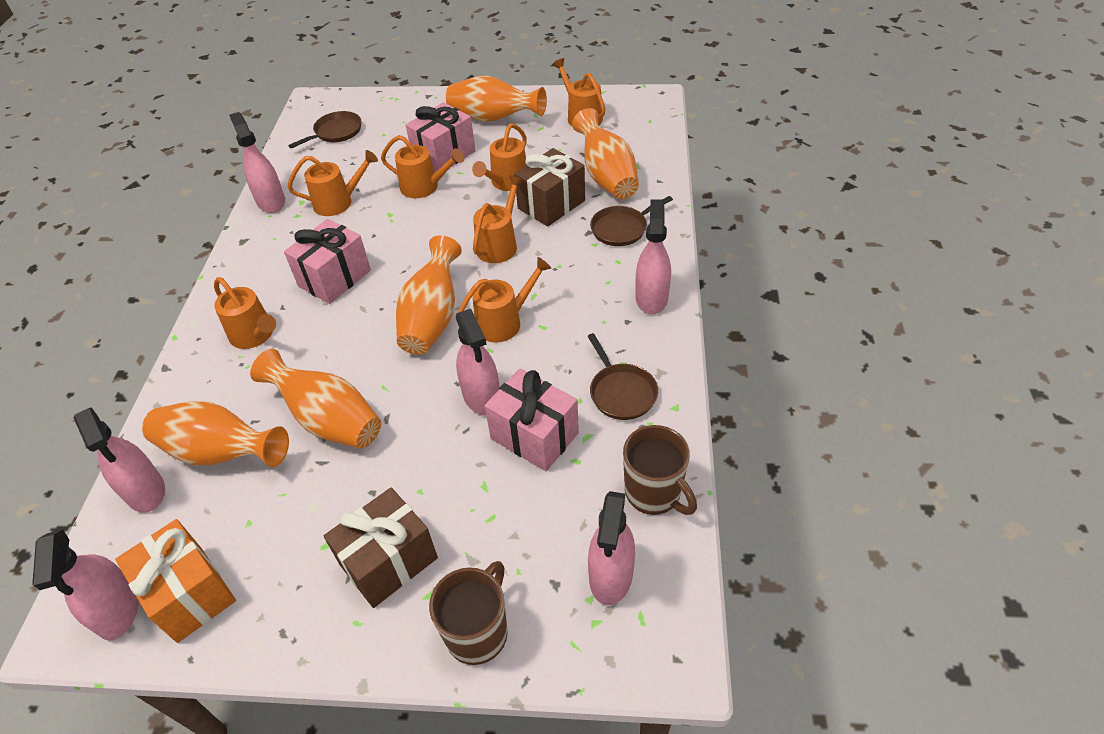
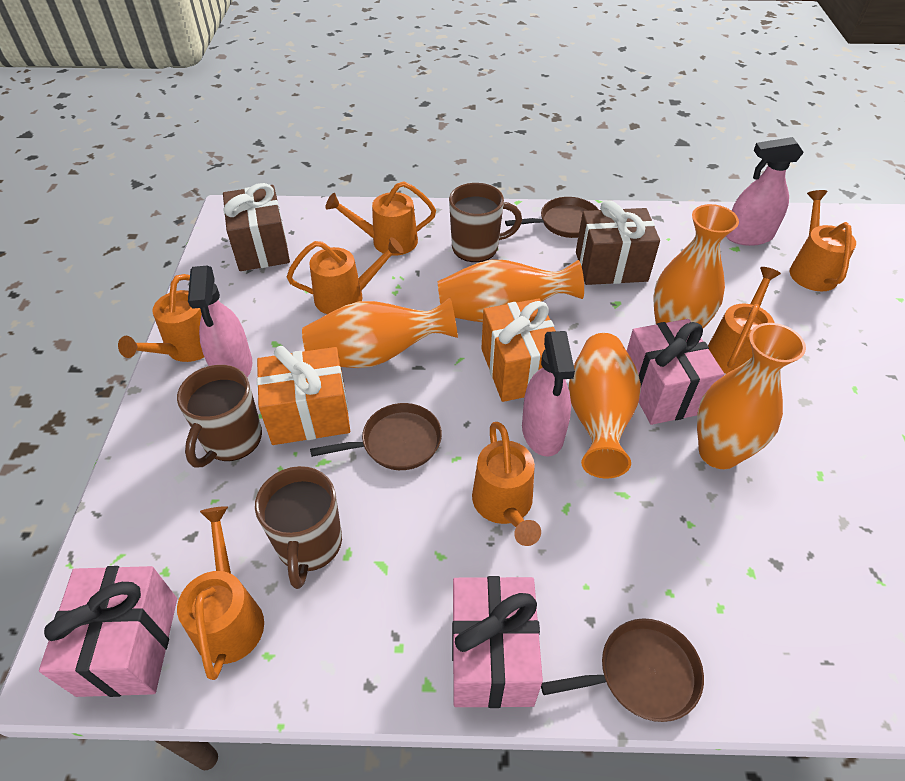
brown mug: [429,561,508,665] [623,425,697,515] = 2 -> [177,365,262,468] [255,466,342,589] [449,183,522,262] = 3
orange gift: [115,519,236,643] = 1 -> [257,346,350,445] [481,299,555,402] = 2
pink spray bottle: [32,529,139,641] [74,407,165,513] [229,112,285,213] [456,309,500,415] [588,491,635,605] [635,199,671,314] = 6 -> [188,266,252,378] [522,331,575,457] [726,137,804,246] = 3

